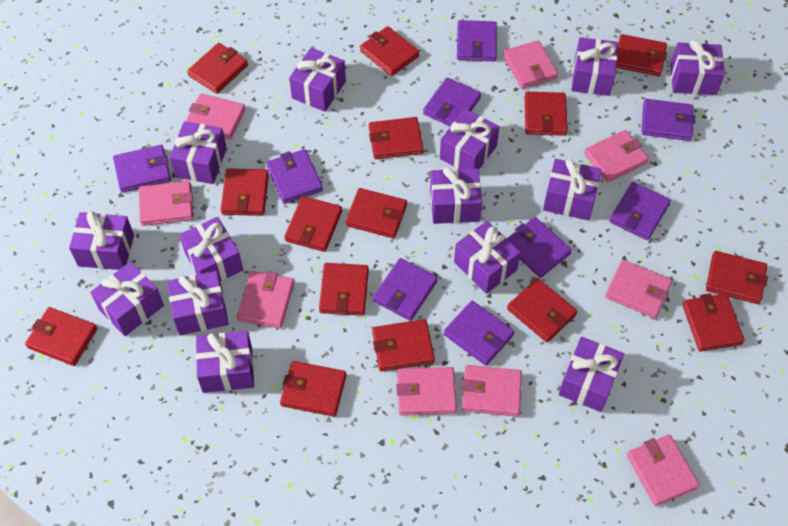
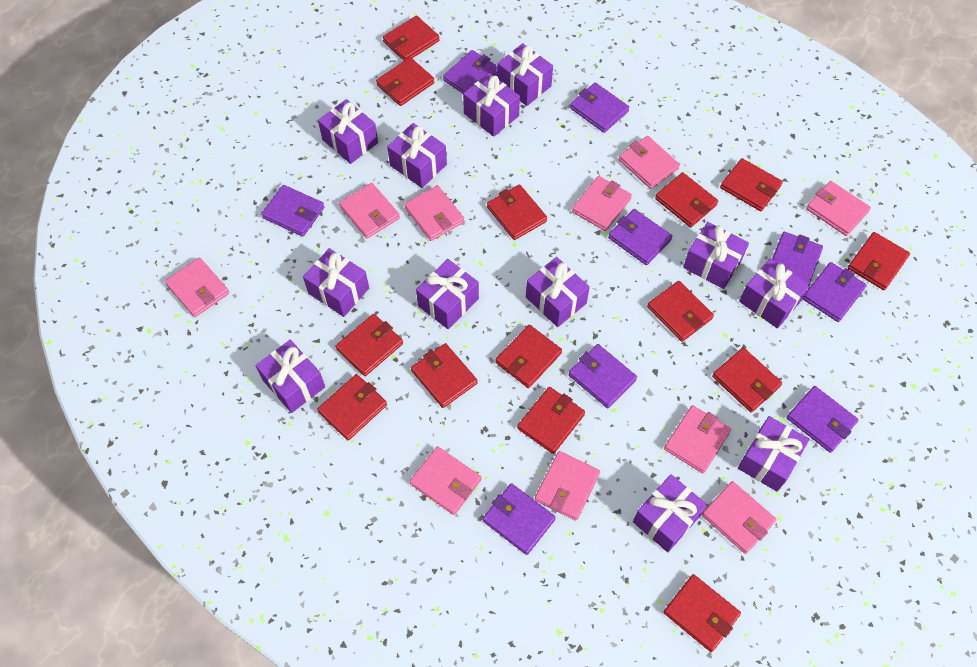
pink wallet: [139,181,193,226] [185,93,245,139] [237,271,294,328] [396,367,457,416] [462,365,522,417] [503,40,558,89] [584,130,649,182] [605,260,672,318] [627,434,699,506] = 9 -> [165,257,229,317] [339,183,400,238] [404,185,464,241] [410,446,481,515] [535,451,600,521] [572,176,632,231] [619,136,680,189] [664,405,731,473] [702,481,776,554] [806,181,871,236] = 10
purple gift: [69,211,134,270] [90,262,164,336] [167,271,229,335] [170,121,227,184] [179,217,243,281] [196,331,254,393] [289,48,346,112] [430,167,482,224] [440,109,499,169] [454,221,521,294] [543,159,601,221] [559,337,624,412] [572,37,618,96] [671,40,725,95] = 14 -> [256,340,325,413] [303,248,369,317] [318,99,378,164] [387,123,447,188] [416,259,479,329] [463,73,520,137] [497,43,553,106] [526,257,590,327] [633,474,707,552] [683,222,749,289] [738,416,809,492] [739,258,810,329] = 12
red wallet: [25,307,97,366] [187,43,248,94] [221,168,269,216] [280,361,346,417] [284,196,342,252] [319,263,369,316] [345,188,407,238] [360,26,420,76] [369,117,424,159] [372,319,435,371] [507,278,578,342] [525,92,568,136] [616,34,667,76] [682,293,745,352] [706,251,768,304] = 15 -> [317,374,387,440] [335,314,403,376] [376,57,434,106] [383,16,440,61] [411,343,477,408] [487,184,547,240] [496,325,562,388] [517,387,585,454] [647,281,714,342] [655,172,718,227] [663,574,741,652] [712,347,782,412] [720,158,783,211] [848,232,910,290] = 14

